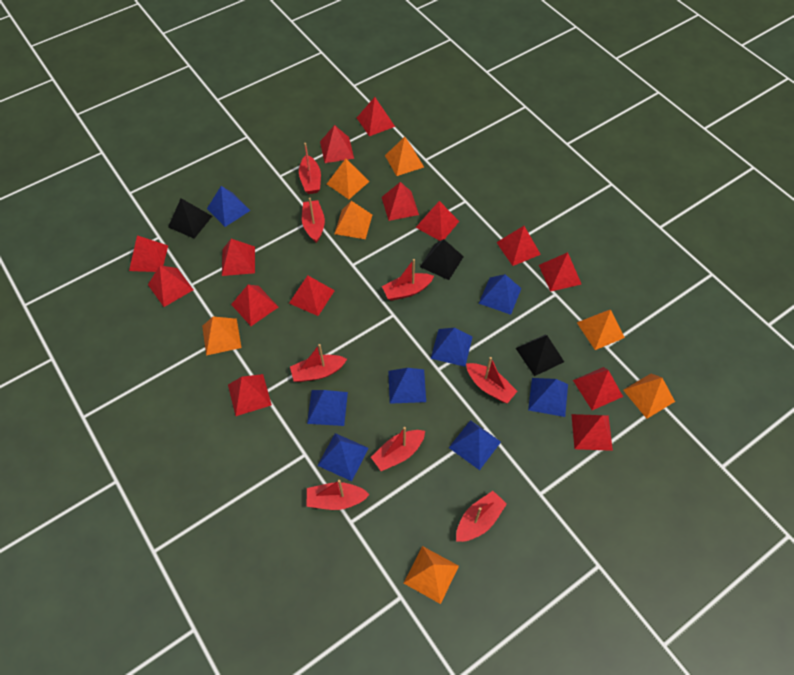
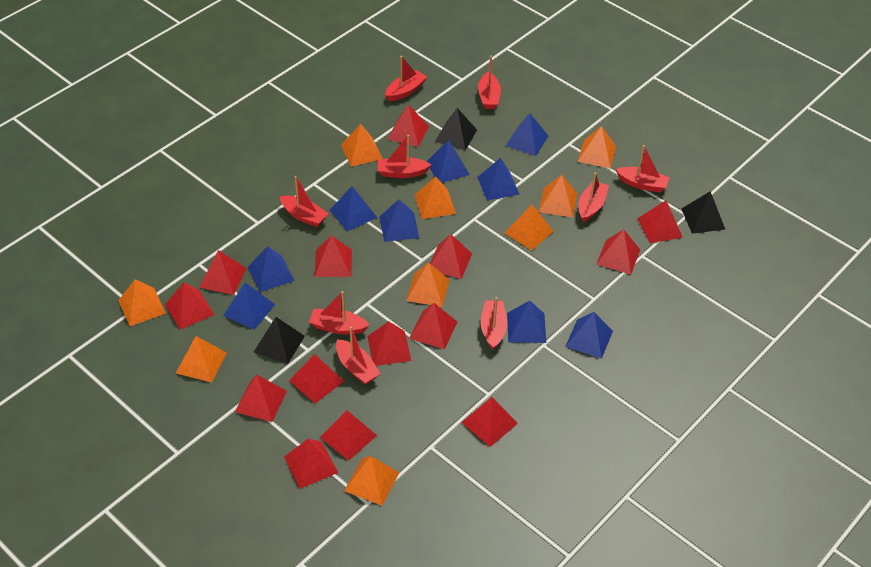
blue pyramid: [207,186,251,227] [307,390,348,426] [317,433,369,481] [388,368,426,404] [431,328,472,367] [449,420,501,470] [479,274,521,315] [528,378,568,417] = 8 -> [223,283,275,330] [248,246,295,292] [330,186,377,231] [380,199,419,242] [426,140,470,183] [477,158,520,200] [506,113,548,156] [507,301,546,343] [565,312,613,359] = 9
orange pyramid: [202,316,241,356] [327,159,370,199] [334,201,372,239] [385,137,424,176] [404,546,459,604] [577,310,625,350] [623,374,675,419] = 7 -> [118,279,166,326] [176,336,227,383] [341,124,383,167] [344,456,399,506] [406,263,450,307] [415,176,456,219] [505,205,553,250] [539,175,578,218] [578,126,616,169] = 9
red boat: [290,344,347,382] [299,143,321,194] [302,198,325,243] [306,480,370,510] [371,427,425,471] [382,259,434,301] [456,491,507,542] [466,357,518,403] = 8 -> [280,176,329,227] [309,291,369,335] [336,327,381,385] [378,135,431,178] [385,56,427,101] [478,55,501,109] [480,297,507,350] [579,173,609,222] [616,145,669,193] = 9

